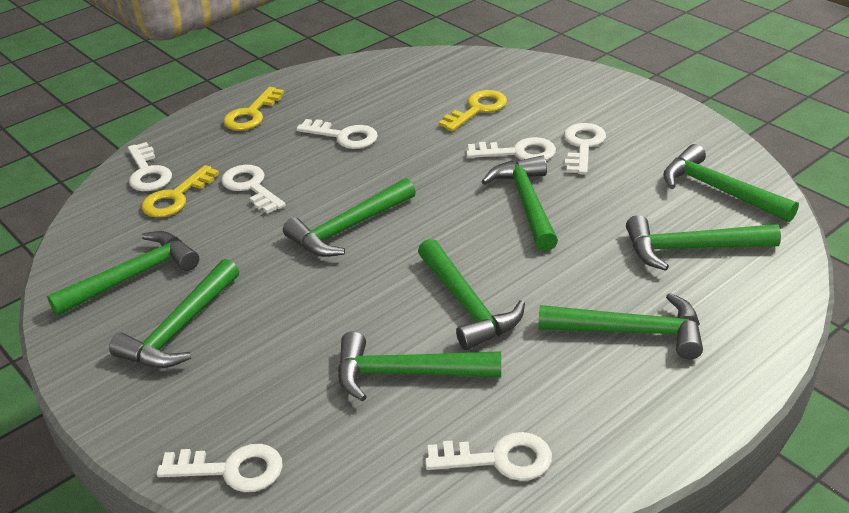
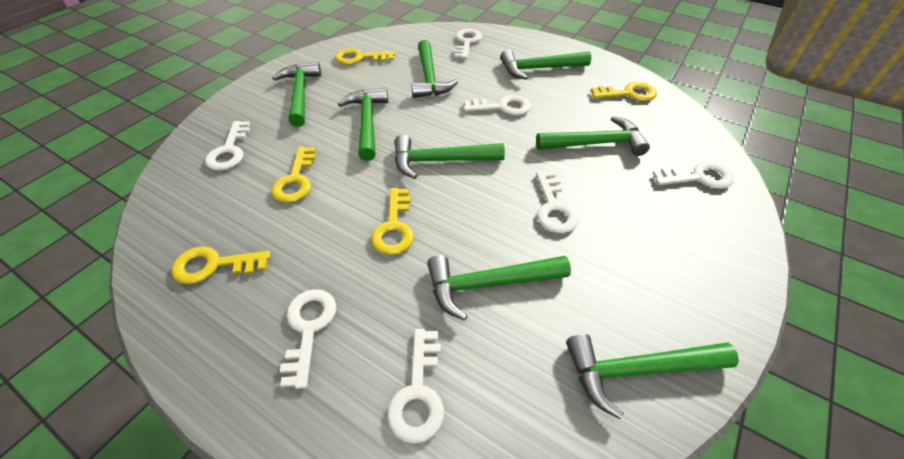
green hammer: [47,231,199,316] [109,259,239,368] [283,178,416,257] [338,331,501,401] [418,239,525,350] [481,155,558,251] [538,293,703,359] [626,215,781,271] [663,144,799,222] = 9 -> [272,62,321,127] [338,88,388,161] [395,135,505,179] [411,40,458,98] [427,255,571,321] [500,49,591,80] [536,116,650,156] [566,334,739,420] = 8
yellow key: [142,165,219,217] [223,87,284,131] [439,90,507,131] = 3 -> [172,246,271,284] [271,147,316,203] [335,48,395,65] [371,188,414,255] [591,82,657,101] = 5

